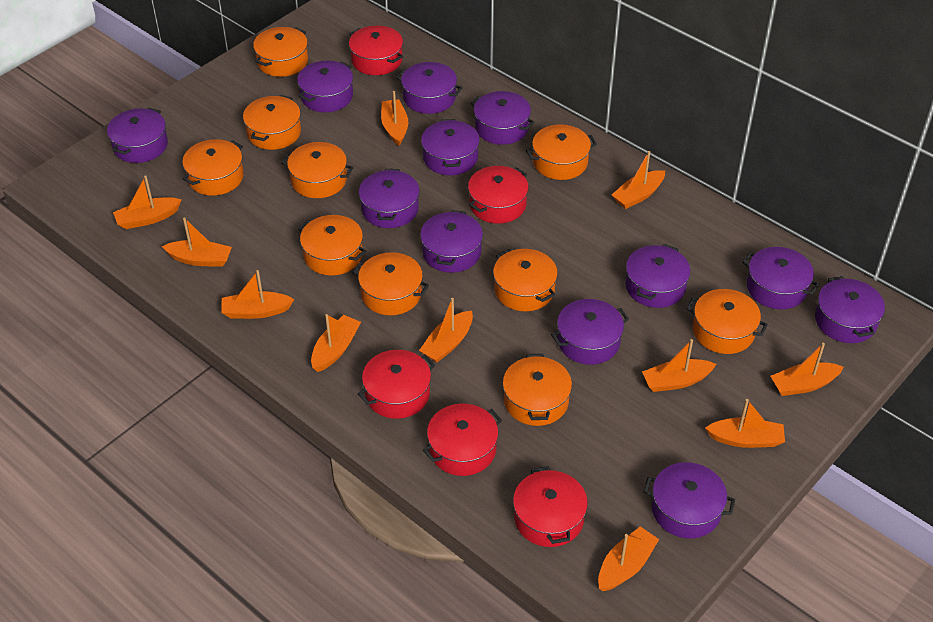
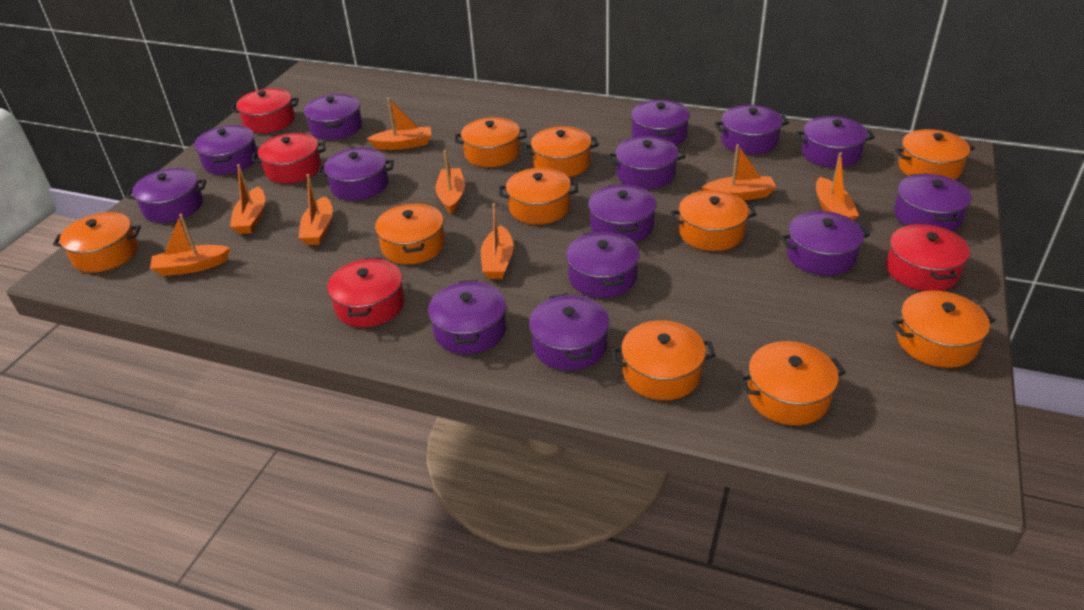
orange boat: [113,175,181,229] [162,217,232,267] [221,270,294,319] [311,314,361,372] [381,91,408,146] [419,298,473,363] [598,526,659,591] [612,151,665,209] [642,339,716,392] [705,399,785,448] [771,342,844,396] = 11 -> [150,214,230,276] [230,164,265,234] [299,174,333,245] [367,98,431,150] [435,150,465,214] [481,203,514,279] [702,144,776,201] [816,152,859,220] = 8
purple pot: [107,107,168,163] [297,61,353,112] [359,169,420,228] [396,62,462,114] [420,210,483,273] [421,119,480,175] [471,91,535,145] [551,299,629,365] [625,244,691,308] [644,462,735,538] [742,247,820,309] [815,276,885,343] = 12 -> [126,168,206,223] [194,125,258,174] [304,94,362,140] [318,148,394,201] [428,280,506,354] [529,293,609,371] [566,231,640,298] [588,184,657,243] [608,136,685,189] [631,100,690,146] [715,105,789,155] [780,211,870,276] [796,116,875,168] [894,173,972,231] = 14
red pot: [349,26,403,75] [358,350,435,419] [423,403,502,476] [468,166,529,224] [513,466,588,547] = 5 -> [231,88,299,133] [252,133,326,184] [327,258,405,327] [886,223,970,291] = 4

